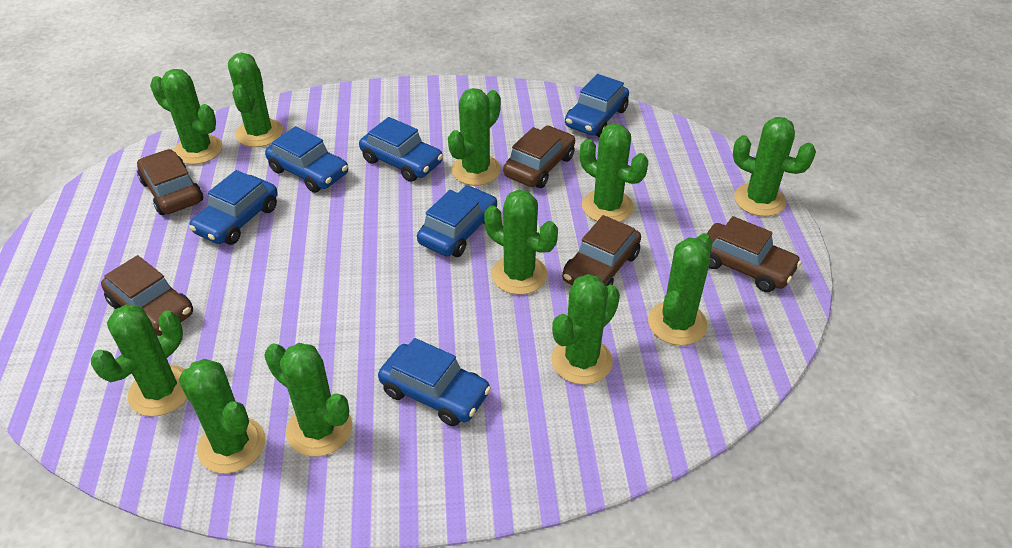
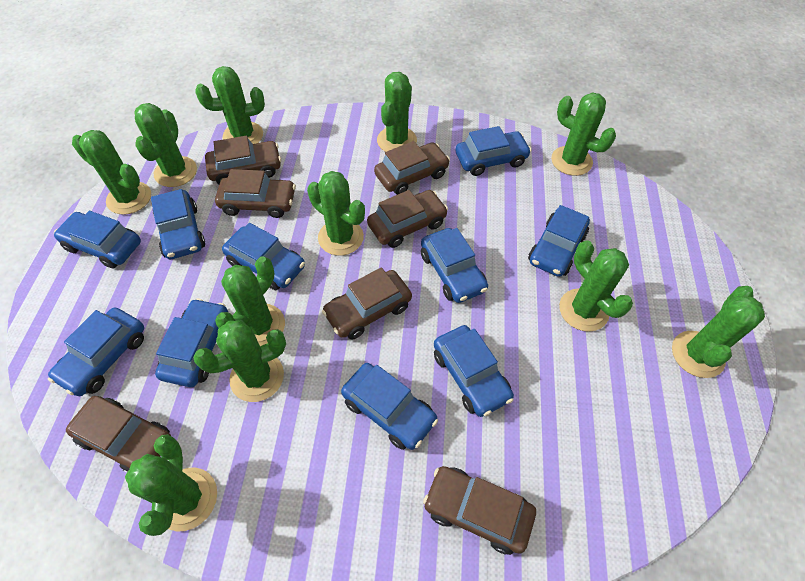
blue car: [189,170,278,245] [265,126,348,193] [359,117,443,182] [378,338,491,426] [417,186,497,257] [565,74,629,137] = 6 -> [48,308,144,396] [54,211,141,269] [151,189,205,259] [155,298,228,387] [222,223,305,290] [341,363,438,450] [421,228,488,303] [434,325,514,417] [456,126,531,176] [528,205,590,277] = 10
brown car: [101,255,193,336] [137,149,203,215] [503,126,575,188] [562,215,641,286] [707,216,802,292] = 5 -> [66,396,171,473] [205,136,281,184] [215,169,296,218] [322,267,412,340] [367,190,448,248] [374,141,450,195] [423,466,536,555] = 7

